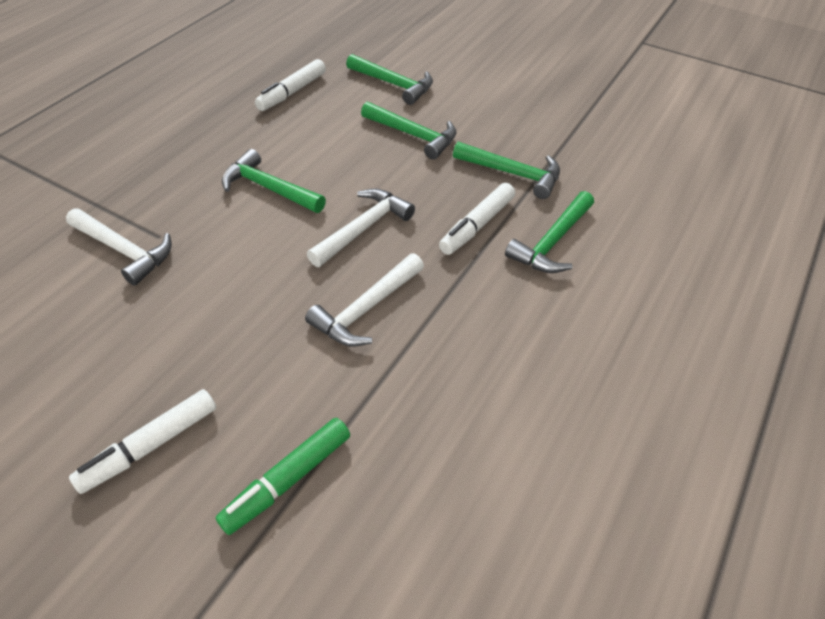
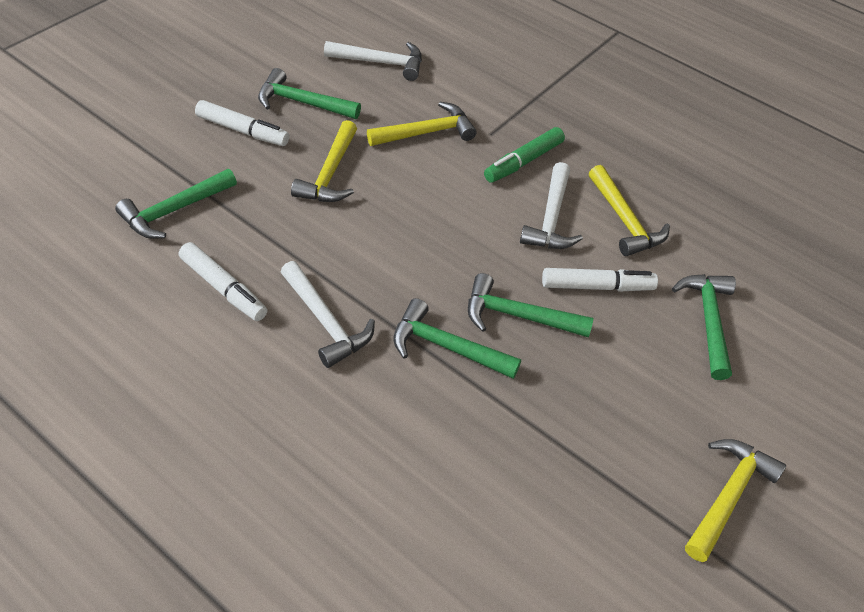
yellow hammer: none = 0 -> [291,120,357,202] [367,102,477,146] [589,165,670,256] [685,439,786,562] = 4

